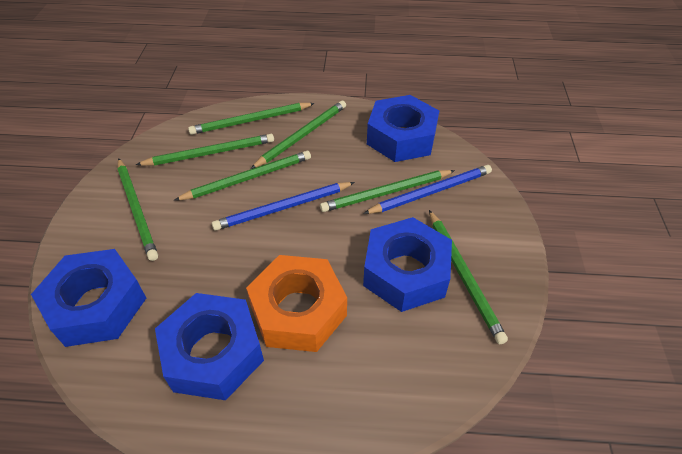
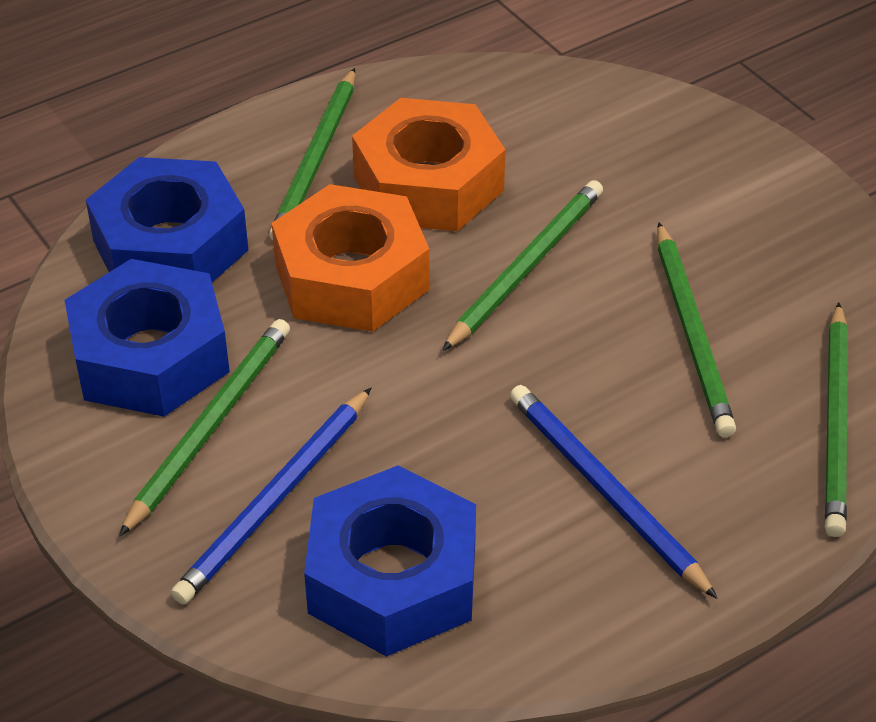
blue nut: [31,249,146,347] [155,293,264,400] [363,217,452,312] [367,95,439,162] = 4 -> [65,259,230,417] [86,157,248,282] [304,466,476,657] = 3
green pencil: [118,158,158,261] [136,134,274,166] [174,151,311,201] [188,103,315,135] [251,100,346,169] [320,170,455,212] [429,210,508,344] = 7 -> [119,319,290,537] [269,68,355,240] [442,180,603,351] [657,222,736,437] [825,302,848,537] = 5
orange nut: [246,255,347,352] = 1 -> [272,184,430,332] [352,98,505,231] = 2

